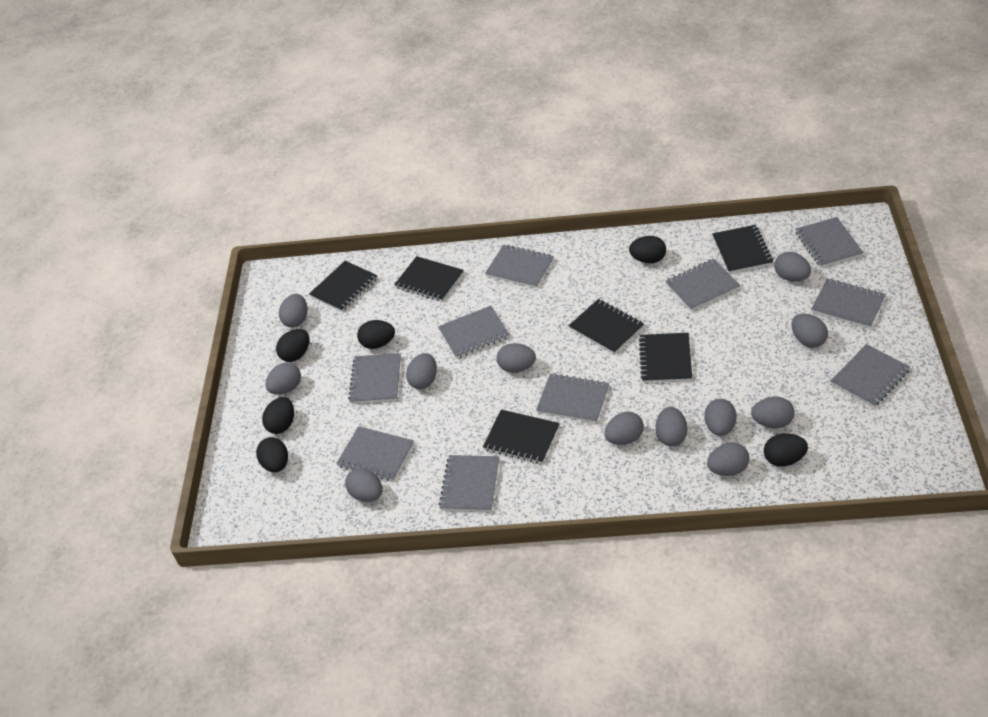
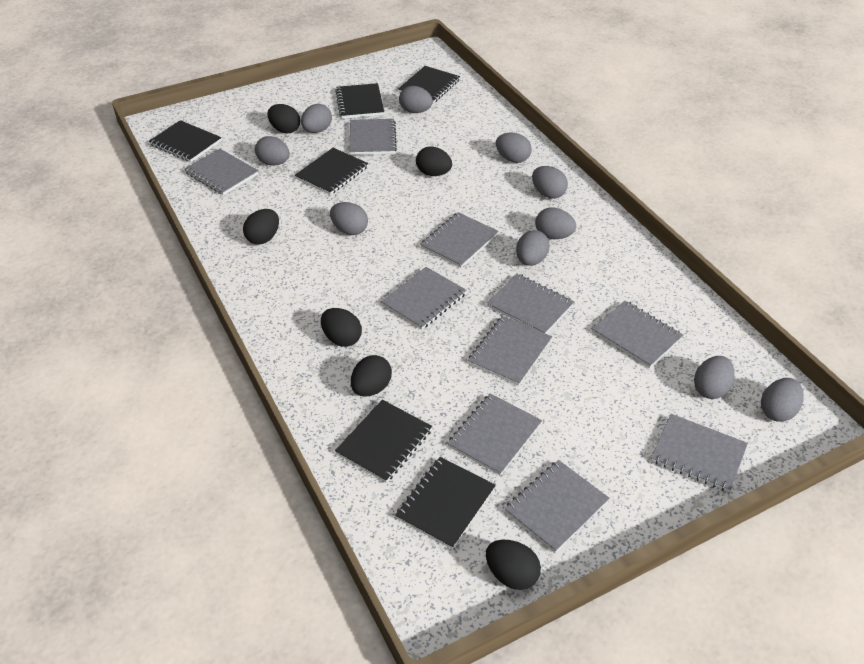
grey egg: [265,362,301,395] [279,294,307,328] [345,468,382,502] [406,353,437,389] [497,343,536,373] [605,412,644,445] [656,407,688,446] [705,399,736,436] [707,442,749,476] [751,397,794,428] [774,252,811,281] [792,314,828,348] = 12 -> [255,136,290,166] [301,104,332,133] [330,202,368,235] [399,86,433,113] [496,133,532,163] [516,230,550,266] [532,166,568,199] [535,207,576,239] [694,356,735,399] [761,378,804,422] = 10

